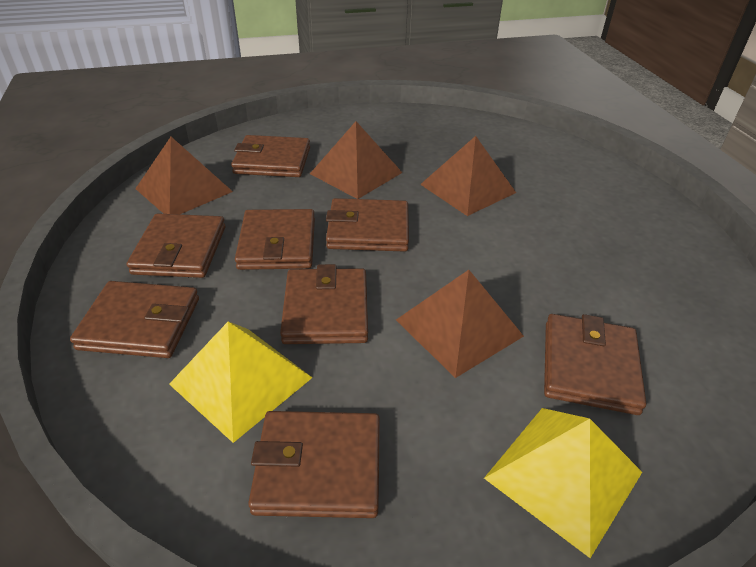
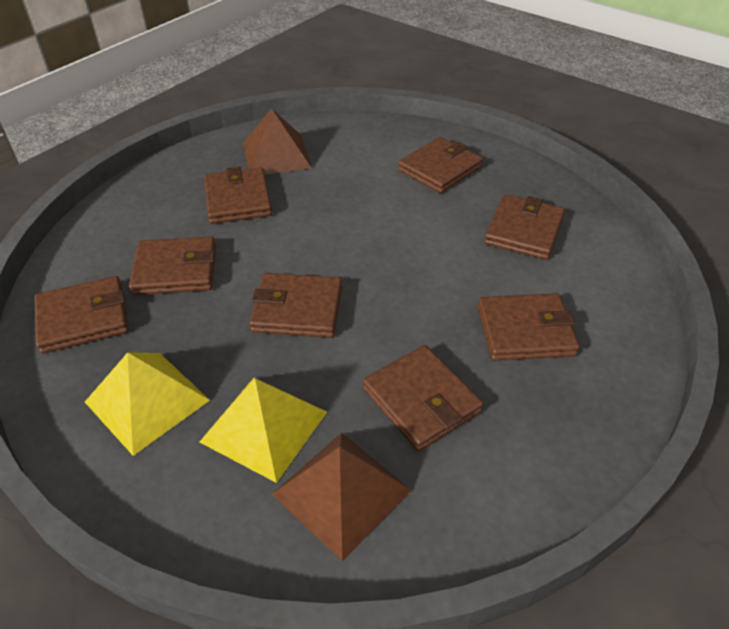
brown pyramid: [135,137,233,214] [310,121,403,199] [396,270,524,378] [420,136,516,216] = 4 -> [243,108,312,174] [272,433,412,561] = 2

